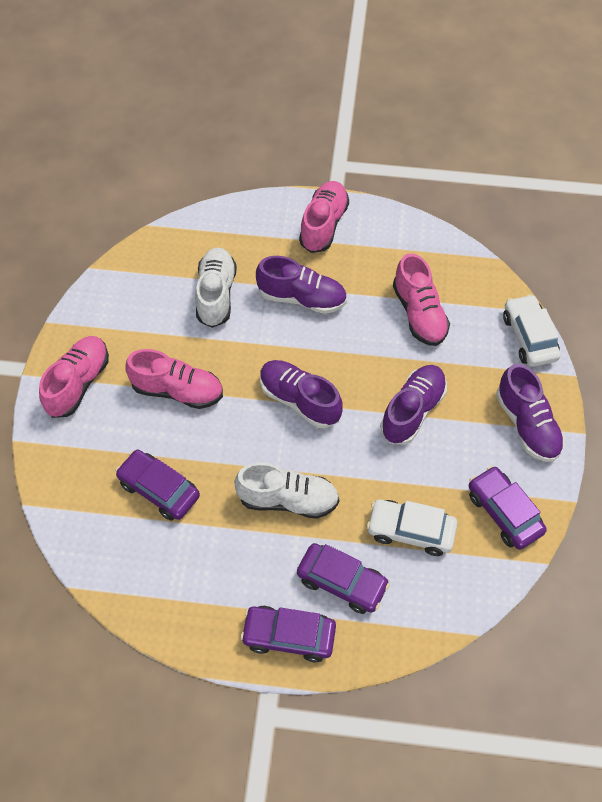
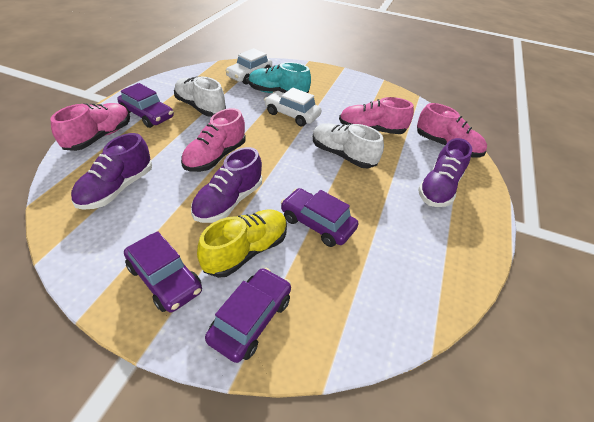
purple shoe: [256,256,347,314] [260,360,343,428] [380,365,447,445] [496,364,565,462] = 4 -> [71,133,152,210] [191,147,262,223] [418,138,472,207] = 3
turquoise shoe: none = 0 -> [249,62,311,93] = 1
yellow shoe: none = 0 -> [197,209,287,278] = 1

